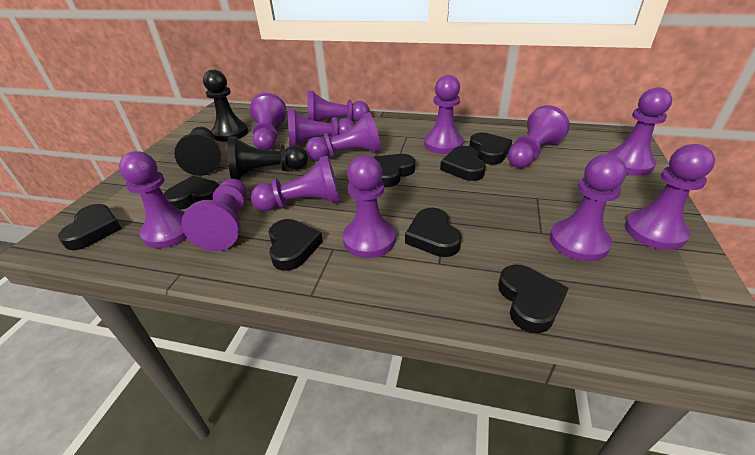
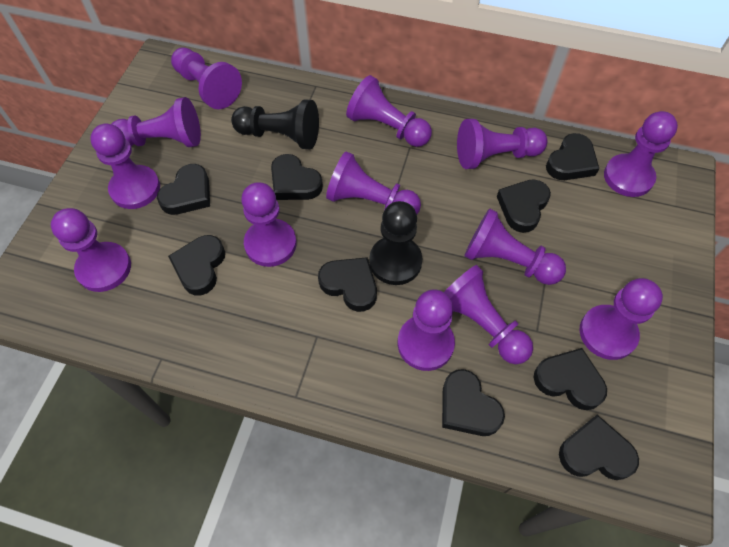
black heart: [58,204,122,250] [164,175,219,210] [269,219,323,271] [374,154,415,187] [405,208,462,257] [440,146,486,181] [469,133,512,164] [498,265,569,333] = 8 -> [157,164,210,215] [168,235,225,295] [271,154,323,200] [318,257,377,312] [442,369,505,436] [497,179,551,233] [534,348,607,410] [546,133,599,180] [559,415,639,480] = 9
black pawn: [174,127,221,176] [203,69,248,142] [227,136,308,180] = 3 -> [231,99,319,150] [369,201,422,285] = 2

